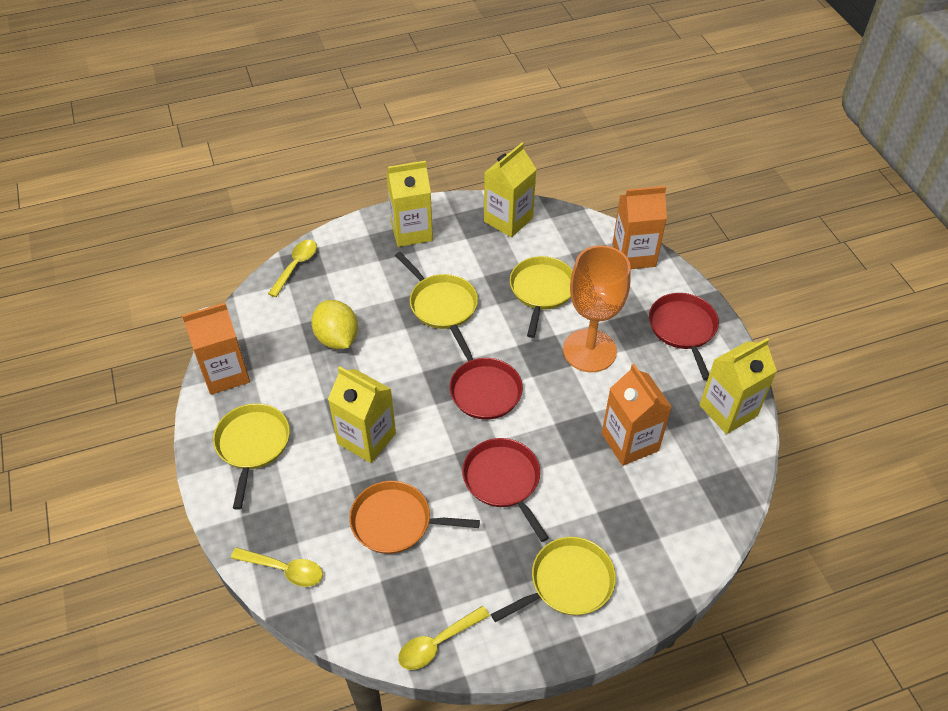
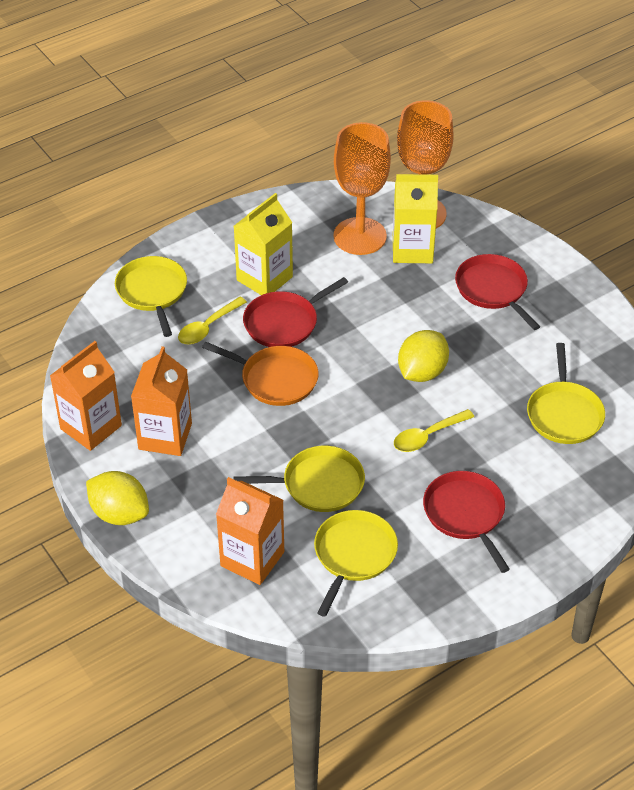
orange goblet: [563,245,631,372] = 1 -> [333,122,391,255] [397,100,454,229] = 2
yellow carton: [328,366,396,463] [386,161,433,247] [484,143,537,237] [700,338,777,434] = 4 -> [234,193,293,295] [393,174,438,263] = 2
yellow lemon: [311,300,358,349] = 1 -> [86,471,149,525] [398,330,449,382] = 2
yellow spoon: [231,547,323,587] [268,240,317,297] [398,606,490,670] = 3 -> [178,297,247,345] [394,409,474,452] = 2

